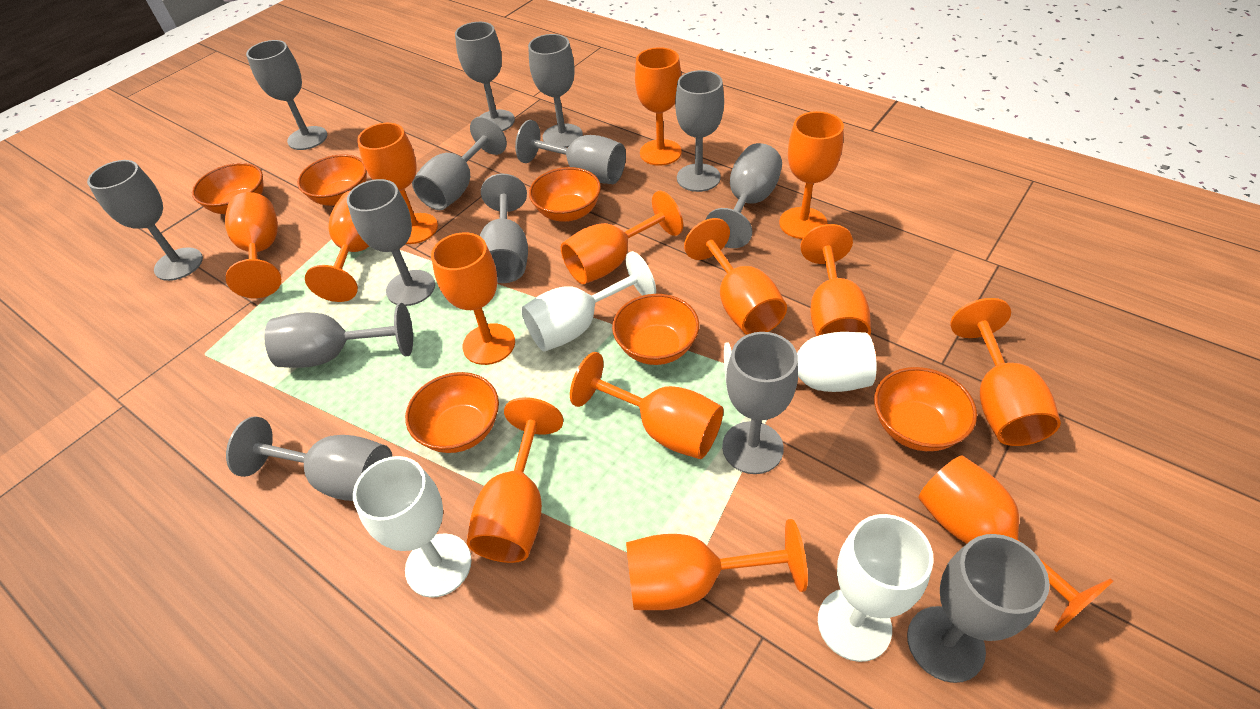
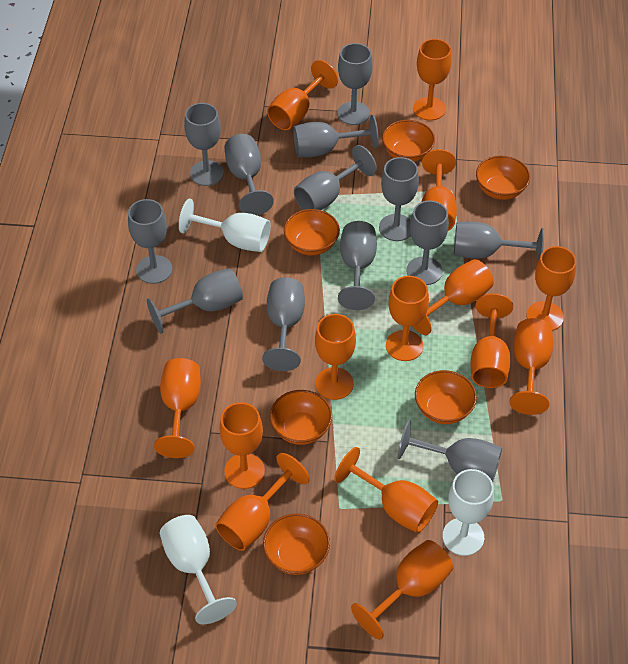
grey goblet: [87,160,203,281] [226,416,393,501] [246,40,327,150] [264,303,413,368] [347,179,435,306] [412,116,507,210] [455,22,515,131] [480,174,528,283] [515,120,626,184] [528,34,583,148] [675,70,724,192] [706,143,782,248] [722,332,798,474] [907,534,1050,683] = 14 -> [128,199,172,284] [147,268,243,333] [184,103,224,186] [224,134,274,215] [262,277,305,371] [293,115,379,157] [294,145,377,210] [337,43,373,125] [338,221,377,310] [379,157,419,241] [398,420,502,482] [406,200,449,285] [454,222,544,261] = 13
white goblet: [353,456,472,598] [521,251,656,352] [724,332,877,401] [818,514,934,662] = 4 -> [160,515,237,624] [179,199,271,252] [443,469,494,556] = 3

